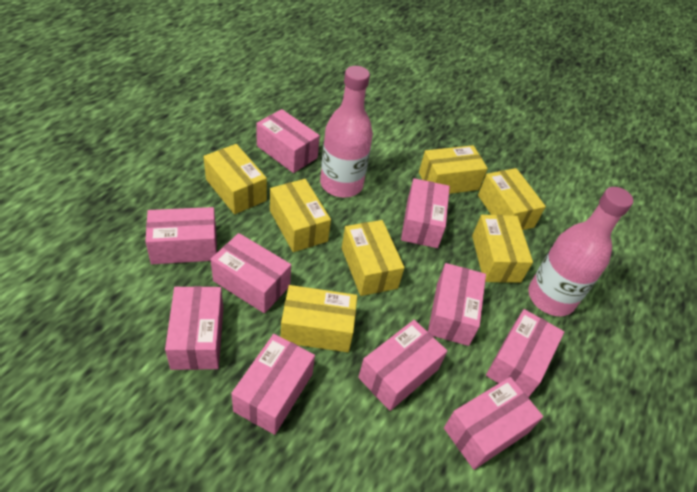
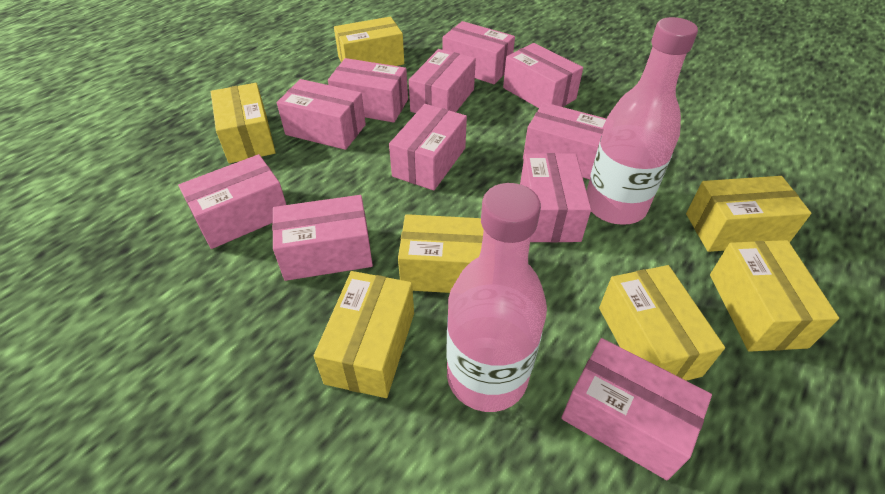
pink box: [145,207,217,264] [165,286,223,370] [211,233,291,313] [231,334,315,435] [256,109,320,173] [358,320,447,411] [401,178,450,248] [428,263,486,346] [444,377,543,470] [486,309,564,397] = 10 -> [178,154,286,249] [272,195,373,281] [277,79,366,150] [328,58,408,123] [389,104,467,191] [409,49,476,113] [442,21,515,84] [503,43,583,108] [520,153,591,242] [523,102,607,180] [561,338,712,480] = 11

